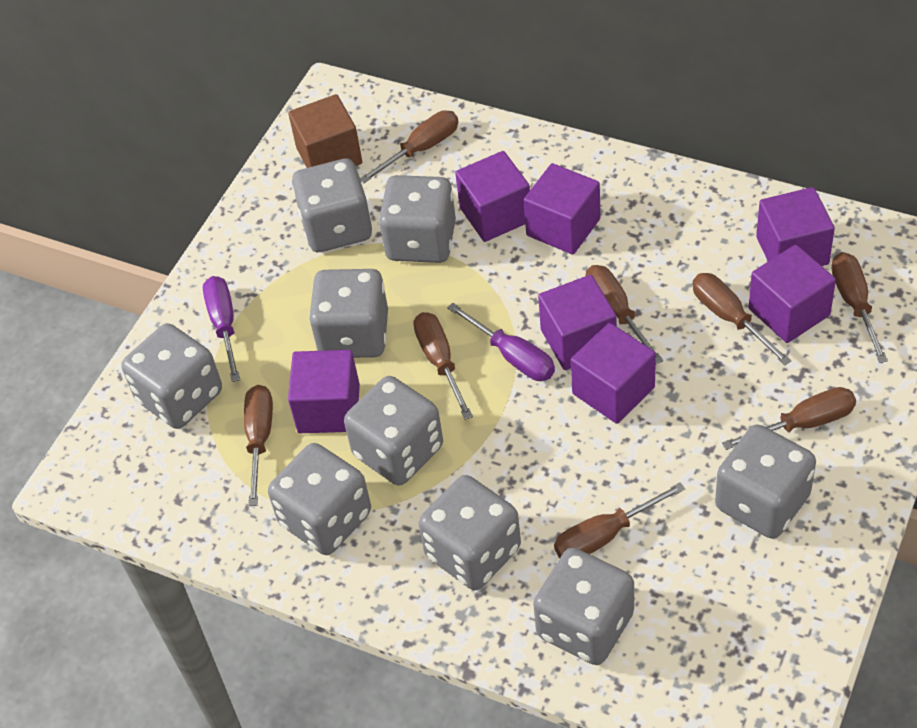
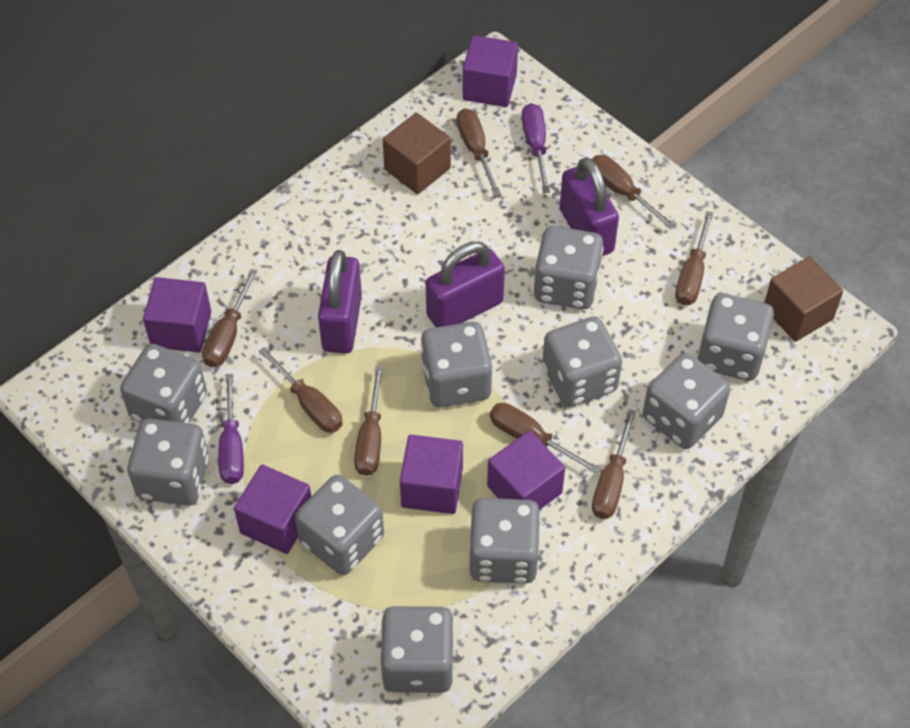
brown cube: [288,94,362,168] = 1 -> [383,113,451,194] [764,256,843,342] = 2
grey dice: [121,323,222,429] [268,443,371,555] [292,158,372,252] [309,269,388,358] [344,376,443,485] [379,175,456,263] [419,475,521,590] [533,548,634,665] [715,424,816,539] = 9 -> [120,344,207,423] [127,418,209,505] [295,475,384,575] [380,606,454,693] [421,322,492,407] [469,498,541,584] [534,226,604,309] [542,316,622,407] [643,353,730,449] [698,293,774,381] = 10
purple cube: [288,350,360,433] [455,151,530,242] [524,163,601,254] [538,275,617,370] [571,323,656,424] [748,244,836,343] [756,187,835,266] = 7 -> [143,277,211,353] [234,464,311,554] [400,435,463,514] [463,35,518,107] [487,431,565,510] = 5
purple padlock: none = 0 -> [318,250,362,354] [426,242,505,327] [560,157,619,256] = 3

